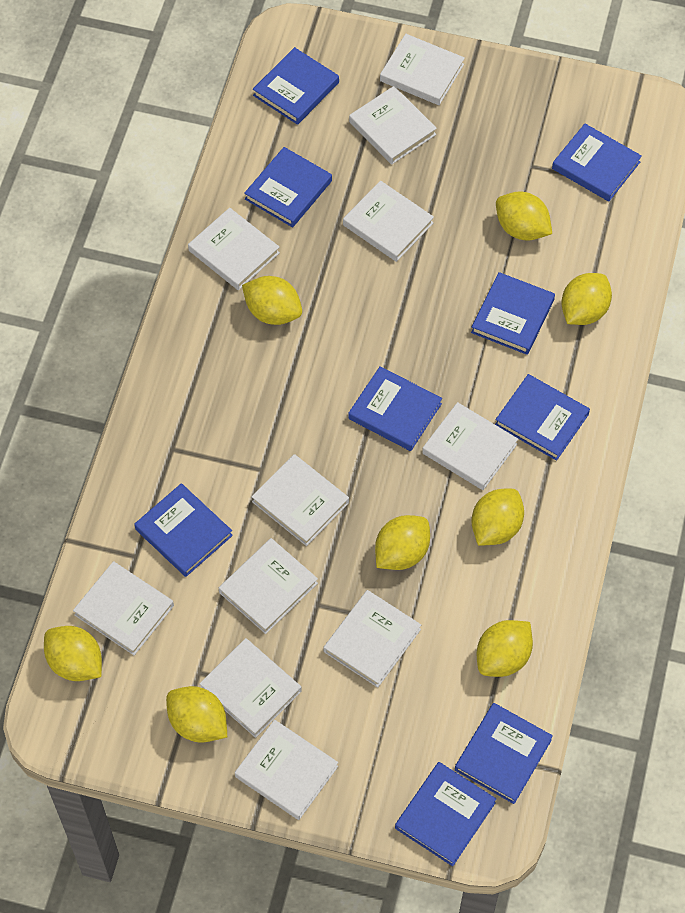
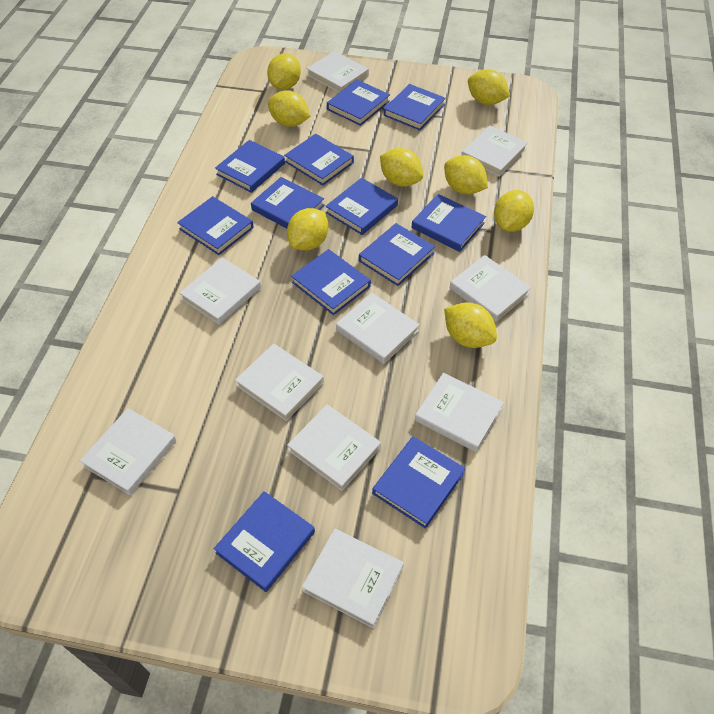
blue book: [134,483,233,577] [244,147,332,227] [253,47,339,125] [348,366,442,451] [395,762,496,866] [455,703,553,804] [471,272,555,355] [495,374,590,461] [552,124,642,201] = 9 -> [177,196,254,255] [214,491,315,592] [215,140,285,193] [251,177,324,228] [284,134,354,185] [291,249,371,315] [325,178,398,235] [327,79,390,126] [359,223,435,286] [372,436,466,529] [383,84,446,130] [412,194,486,252] = 12
white book: [73,561,174,655] [188,208,280,290] [199,638,302,738] [219,538,318,634] [235,720,338,820] [251,454,349,546] [324,590,421,688] [343,181,434,262] [349,86,437,165] [380,34,465,105] [422,402,518,490] = 11 -> [80,408,177,495] [179,257,261,325] [235,343,324,421] [287,405,381,491] [302,529,404,628] [307,51,369,93] [336,293,420,364] [415,373,504,452] [450,255,531,322] [461,126,528,177] = 10

